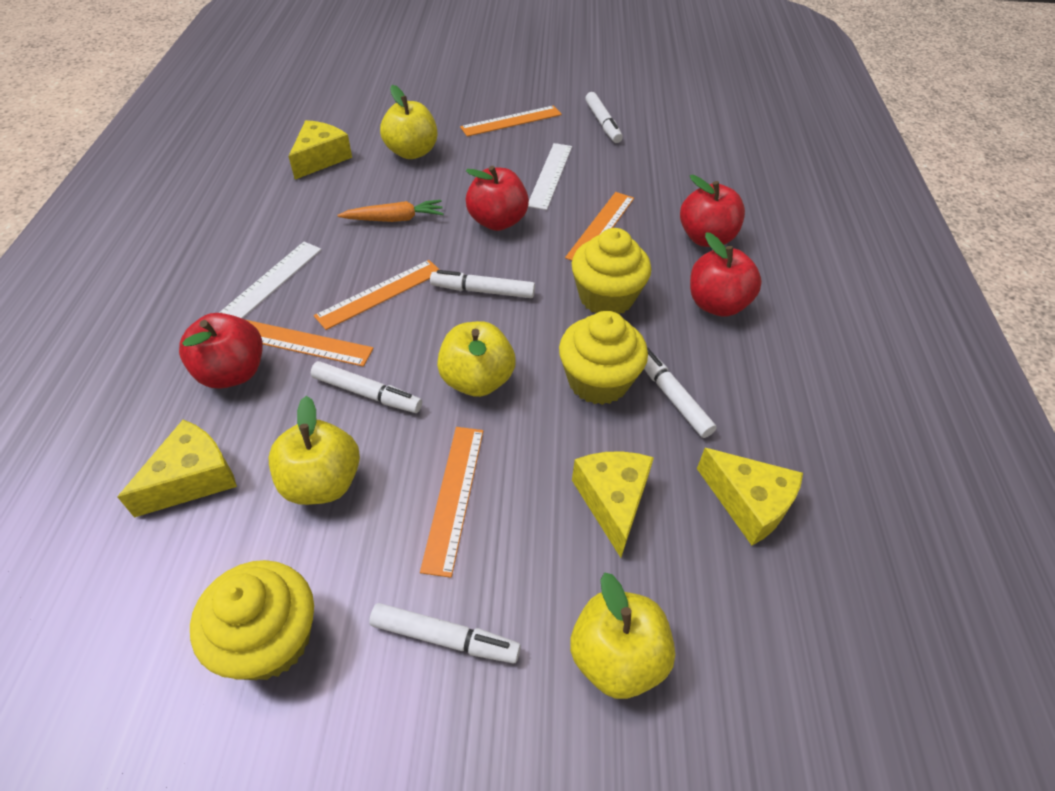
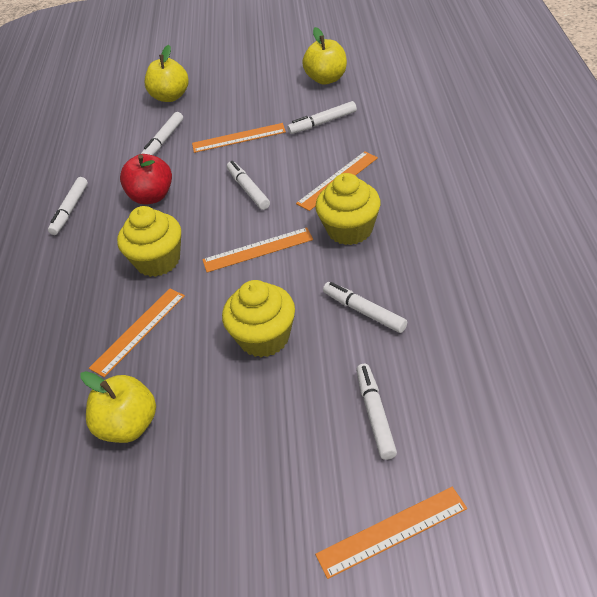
orange carrot: [337,200,444,222] = 1 -> none = 0
red apple: [179,313,263,388] [466,166,529,231] [680,175,745,247] [690,232,762,317] = 4 -> [120,154,172,205] = 1
white marker: [311,361,422,413] [369,603,521,664] [430,270,535,298] [585,92,623,143] [644,347,717,438] = 5 -> [48,177,88,235] [141,112,183,155] [227,161,270,210] [287,101,357,134] [323,282,407,333] [356,364,397,460] = 6
white ruler: [219,242,322,318] [528,143,572,210] = 2 -> none = 0
yellow apple: [268,396,360,505] [380,85,437,159] [437,321,516,397] [570,572,675,699] = 4 -> [80,371,156,443] [145,45,189,102] [302,27,347,85] = 3
yellow cheese: [117,419,237,518] [289,120,352,179] [572,451,654,558] [697,448,803,545] = 4 -> none = 0

